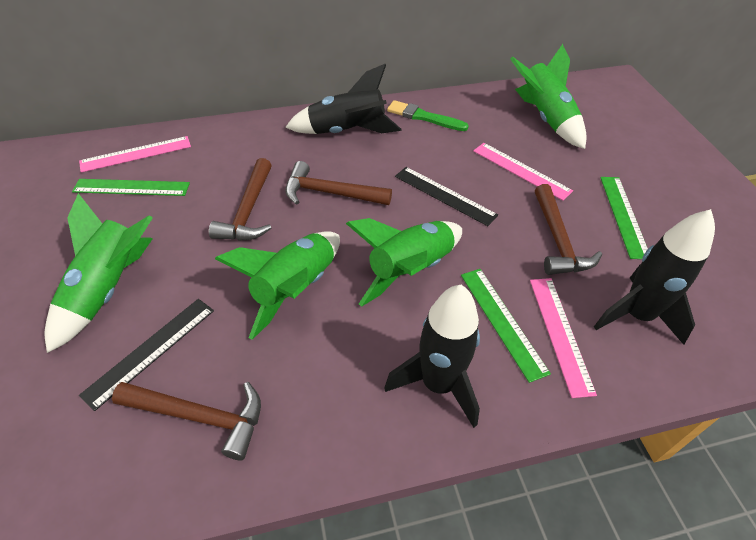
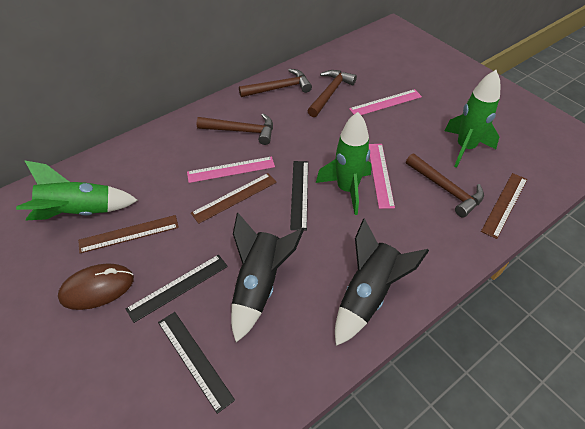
black rocket: [285,64,401,134] [384,285,480,428] [594,209,715,345] = 3 -> [231,213,304,342] [335,218,429,346] = 2
black ruler: [79,299,214,411] [395,167,498,226] = 2 -> [126,255,228,323] [158,312,235,414] [290,161,308,231] = 3
brown mouse: none = 0 -> [58,263,134,310] = 1
brown ruler: none = 0 -> [78,215,179,253] [191,173,277,224] [481,173,527,239] = 3
green brush: [387,100,469,131] = 1 -> none = 0
green rocket: [45,193,153,353] [215,231,340,340] [346,218,462,307] [510,44,586,149] = 4 -> [16,160,138,220] [316,112,372,215] [444,70,500,168] = 3
green ruler: [72,179,190,196] [461,269,551,383] [600,177,648,259] = 3 -> none = 0

